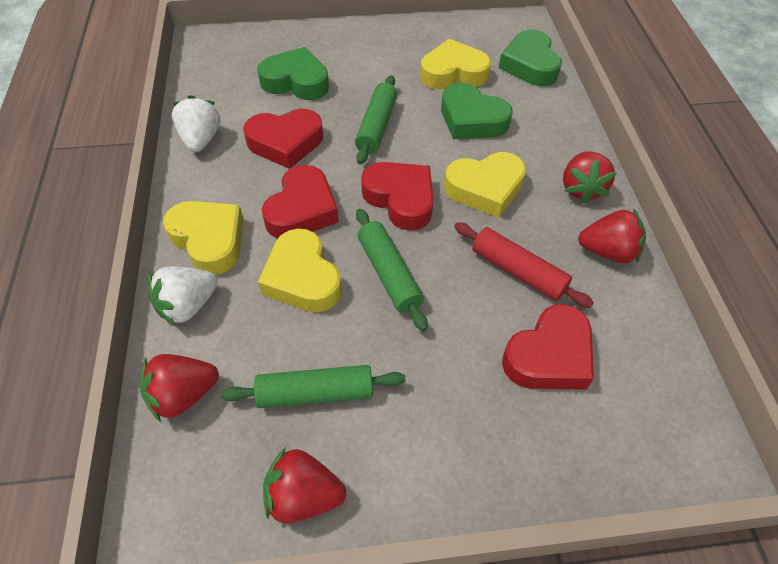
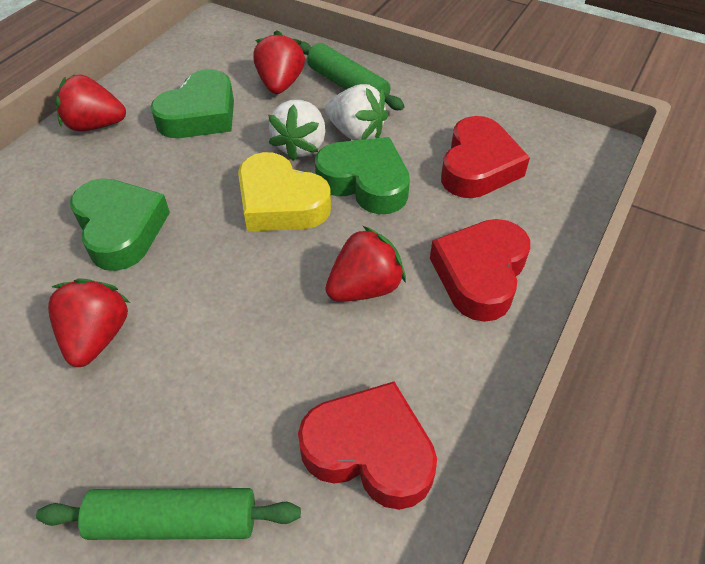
green rolling pin: [221,365,405,408] [355,75,397,165] [356,209,428,331] = 3 -> [36,488,301,540] [299,41,405,110] = 2
red heart: [243,109,323,169] [262,165,339,239] [361,162,434,231] [502,304,594,390] = 4 -> [298,381,437,510] [430,219,530,322] [441,116,530,198] = 3
red rolling pin: [454,222,594,308] = 1 -> none = 0
yellow heart: [163,201,244,275] [258,229,342,312] [420,39,491,90] [444,152,526,218] = 4 -> [238,152,331,232] = 1

